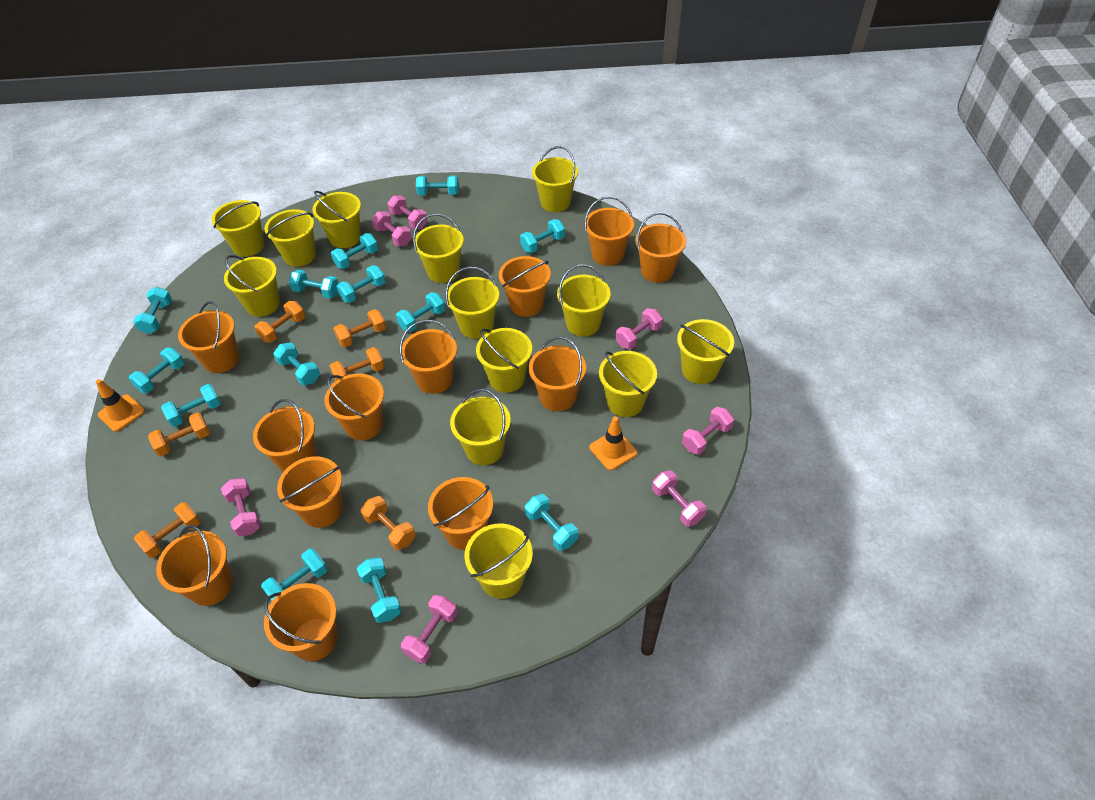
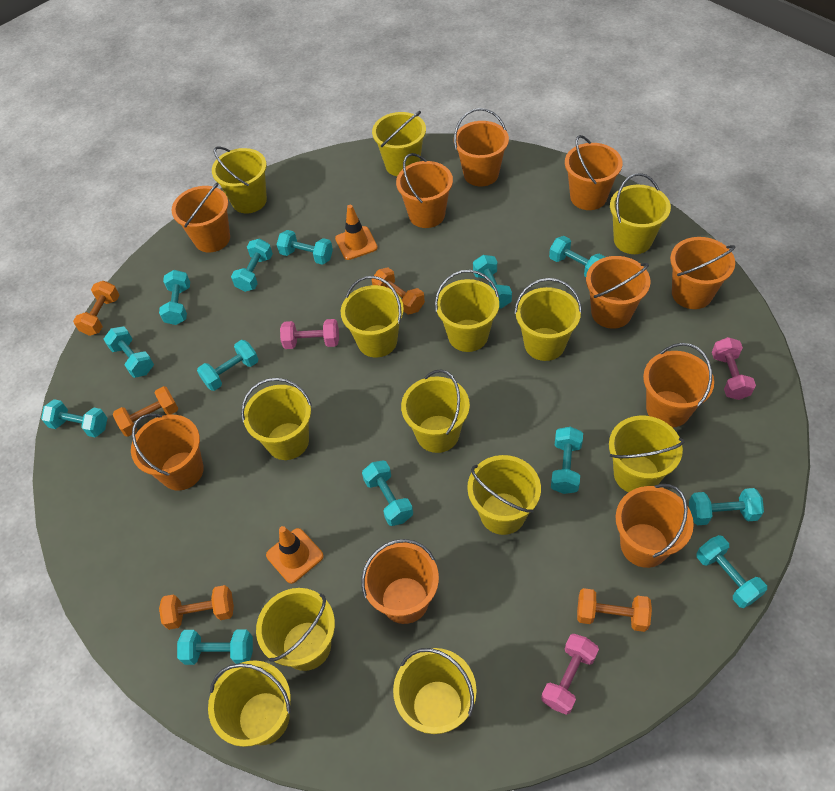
orange bucket: [156,525,233,606] [178,301,239,373] [253,399,317,472] [264,583,338,661] [277,456,343,528] [324,373,384,440] [400,320,457,394] [428,477,493,550] [499,256,551,317] [529,337,586,411] [584,196,634,266] [635,212,686,283] = 12 -> [131,414,204,491] [171,182,230,253] [361,539,439,624] [396,153,453,228] [454,108,509,186] [565,135,622,210] [586,256,651,329] [616,484,694,568] [643,343,714,428] [670,237,736,309] = 10
orange dumbbell: [134,502,201,558] [148,412,210,456] [254,301,306,343] [330,347,385,381] [334,309,386,347] [361,496,416,550] = 6 -> [73,281,119,336] [113,386,178,437] [159,585,234,630] [372,267,425,315] [577,588,652,632] = 5
pink dumbbell: [221,478,261,536] [372,211,412,246] [387,195,428,229] [401,595,457,664] [616,308,663,350] [652,470,707,527] [682,407,734,455] = 7 -> [280,319,339,349] [541,634,599,715] [712,337,756,400] = 3

